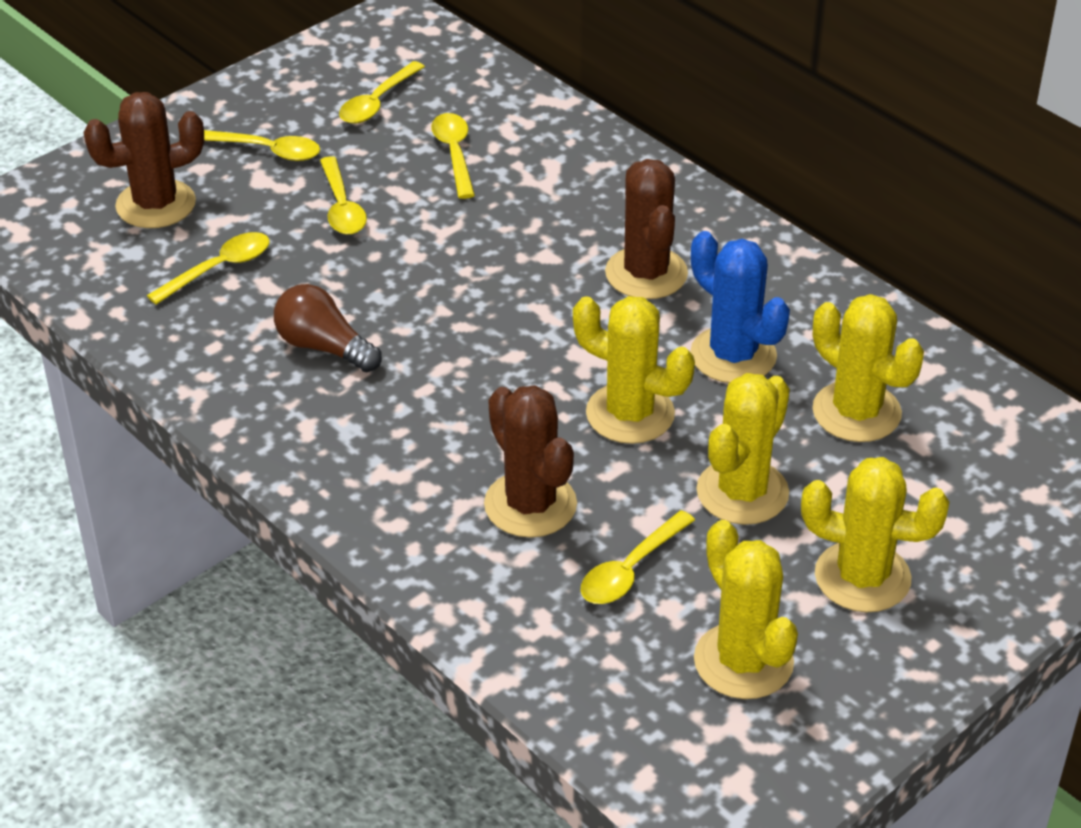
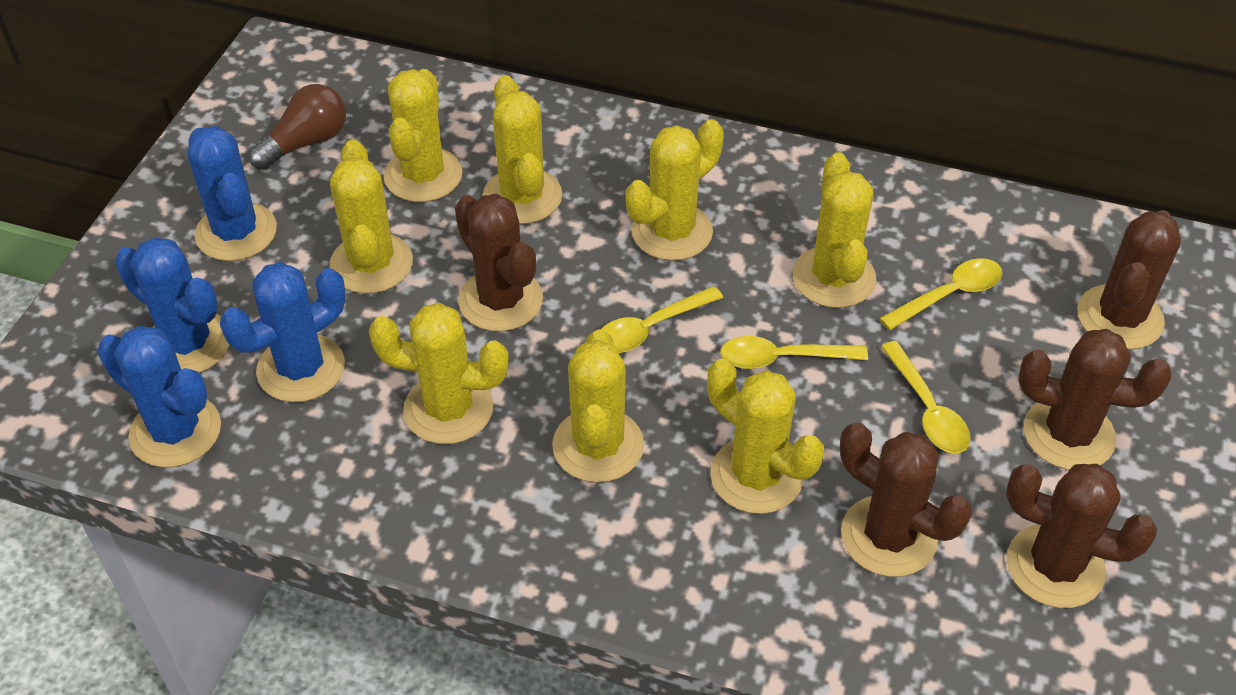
blue cactus: [690,231,790,383] = 1 -> [97,326,221,468] [115,237,230,373] [188,126,277,261] [220,262,345,402] = 4
brown cactus: [83,92,204,228] [484,385,577,538] [605,159,688,299] = 3 -> [455,194,543,332] [840,422,972,577] [1006,464,1157,608] [1018,329,1171,470] [1077,210,1181,350] = 5
yellow cactus: [573,296,695,444] [694,520,798,699] [696,373,790,525] [801,457,950,612] [812,294,924,442] = 5 -> [330,139,413,294] [369,303,509,444] [384,69,462,202] [483,75,562,224] [552,330,644,483] [626,119,724,261] [707,359,824,514] [792,152,876,308] = 8
yellow spoon: [147,232,269,305] [204,130,320,161] [320,156,367,235] [339,61,425,124] [431,113,475,199] [580,510,695,604] = 6 -> [601,286,723,353] [720,336,868,369] [879,258,1002,330] [881,341,971,453] = 4

